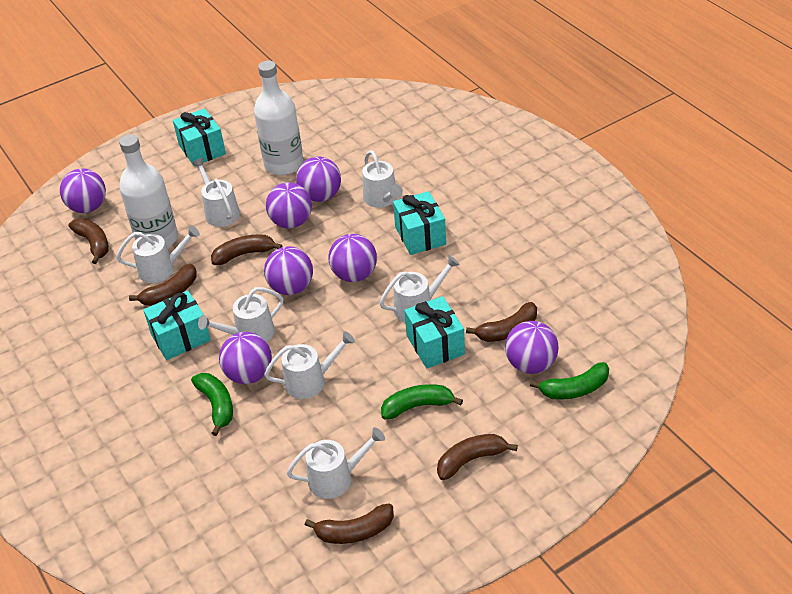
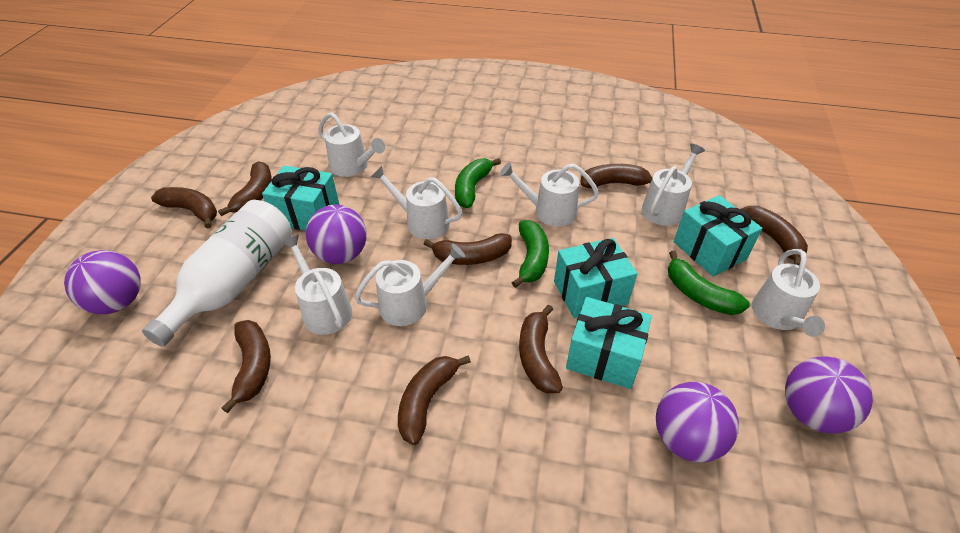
brown banana: [68,219,109,264] [129,264,197,306] [211,234,283,265] [305,504,394,544] [437,434,518,480] [466,302,537,342] = 6 -> [151,187,217,229] [218,161,272,216] [221,320,271,413] [398,355,471,445] [424,233,512,265] [519,305,563,393] [581,164,652,189] [741,206,808,265] = 8
purple ball: [60,168,106,213] [219,332,272,384] [264,246,313,295] [266,182,312,228] [296,156,341,202] [328,234,377,282] [505,321,559,374] = 7 -> [64,250,141,314] [306,205,367,264] [656,382,739,462] [785,356,873,433] = 4
white bottle: [119,134,178,248] [254,60,303,175] = 2 -> [142,200,292,347] = 1

